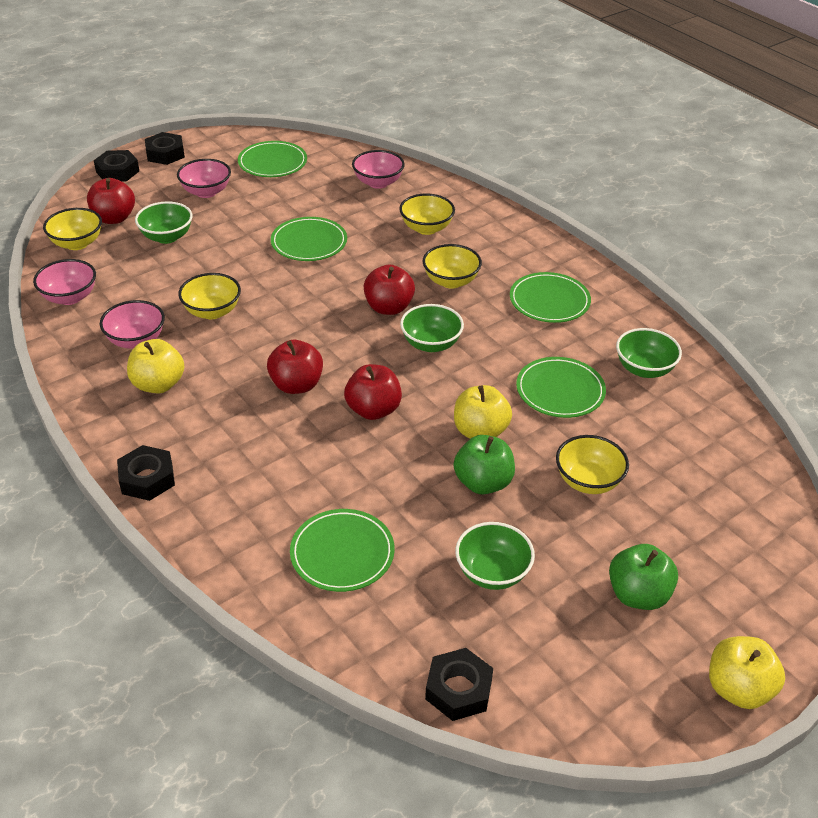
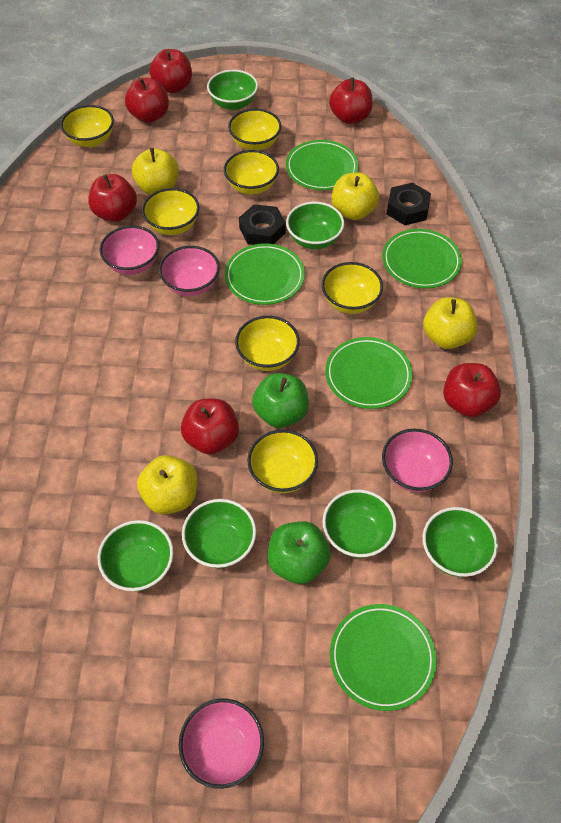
black nut: [94,150,139,182] [117,445,175,501] [145,132,185,165] [425,648,493,721] = 4 -> [239,204,286,245] [387,183,431,225] = 2
green bowl: [135,201,193,244] [400,304,464,352] [455,522,535,590] [616,328,682,378] = 4 -> [98,520,174,591] [182,499,256,568] [207,70,258,110] [286,202,344,249] [322,489,397,558] [423,507,498,577] = 6
red apple: [87,178,135,224] [267,340,323,394] [344,364,402,420] [364,265,415,315] = 4 -> [88,174,137,222] [125,78,169,123] [150,49,192,93] [181,399,239,454] [329,77,373,124] [443,363,501,417] = 6
yellow apple: [127,339,184,394] [454,385,512,439] [709,636,785,709] = 3 -> [132,148,179,195] [137,455,198,514] [332,172,379,220] [423,297,477,349] = 4
yellow bowl: [43,208,102,250] [178,273,241,319] [399,193,455,235] [423,244,482,289] [556,435,629,494] = 5 -> [60,105,114,147] [142,188,200,235] [224,150,279,195] [228,108,281,150] [235,316,300,371] [247,430,318,493] [322,262,383,314] = 7

